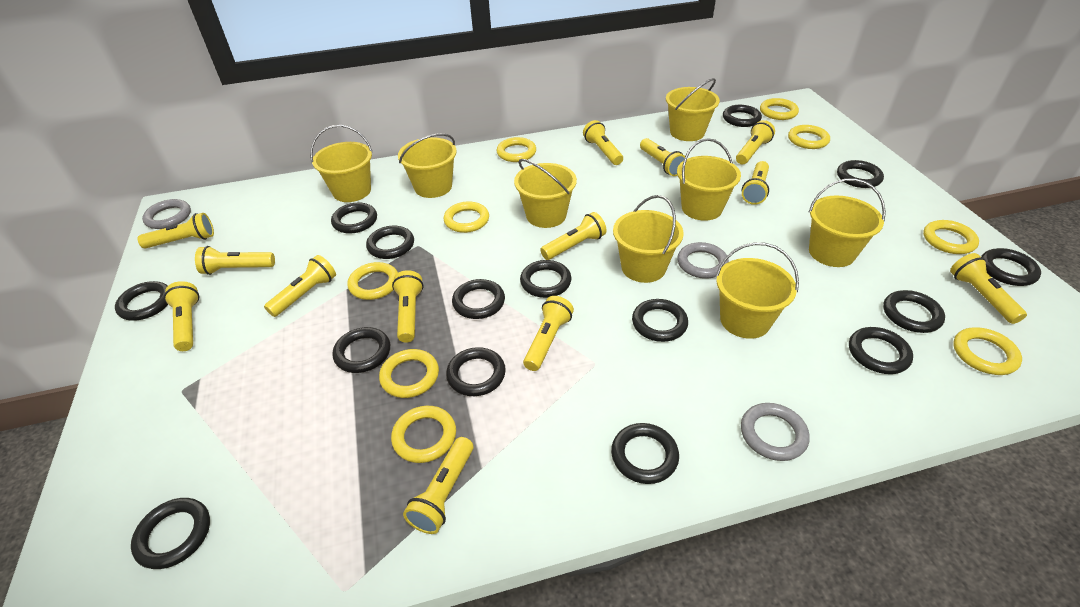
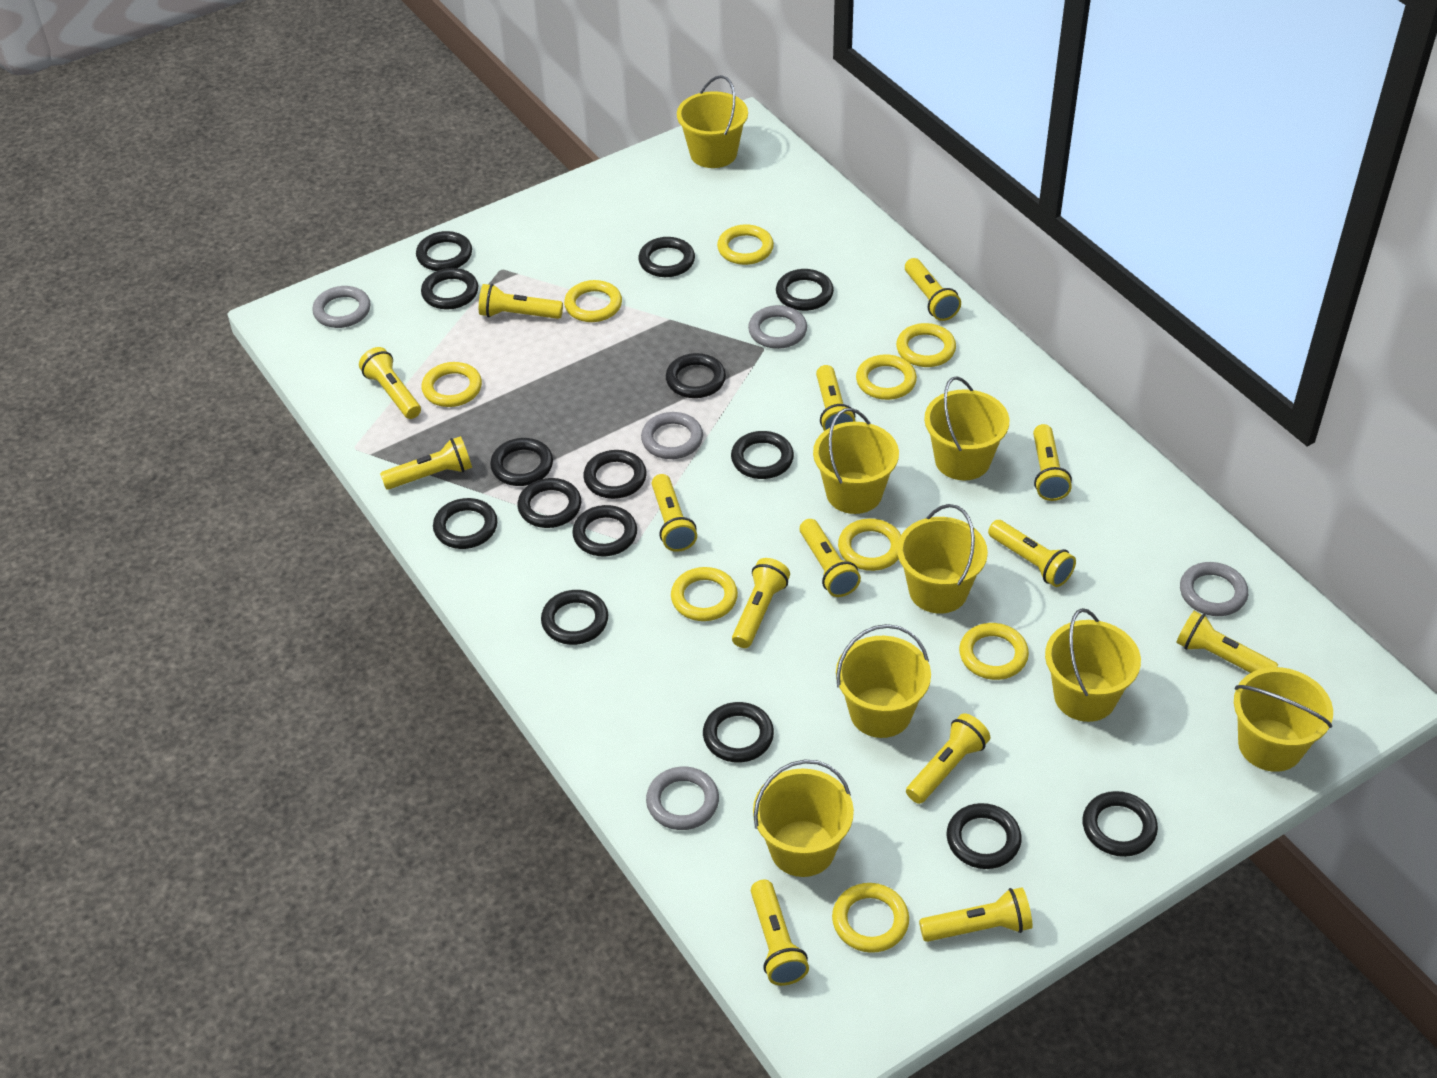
grey ring: [142,199,191,229] [677,242,729,279] [741,403,810,461] = 3 -> [312,286,371,328] [641,412,703,459] [646,767,719,830] [748,305,807,349] [1180,562,1248,616] = 5
yellow flashlight: [137,213,214,249] [164,281,199,351] [195,246,275,275] [264,255,336,317] [392,270,424,343] [403,437,473,534] [523,296,574,371] [540,212,607,260] [583,120,623,165] [640,138,685,176] [736,120,775,164] [742,161,769,205] [950,253,1027,324] = 13 -> [359,347,421,419] [380,436,472,490] [479,284,563,319] [652,474,697,552] [732,558,790,648] [751,880,809,986] [800,519,861,597] [816,365,856,431] [905,258,961,321] [906,713,990,804] [919,887,1033,942] [988,520,1076,587] [1033,424,1072,501] [1176,611,1278,673] = 14

